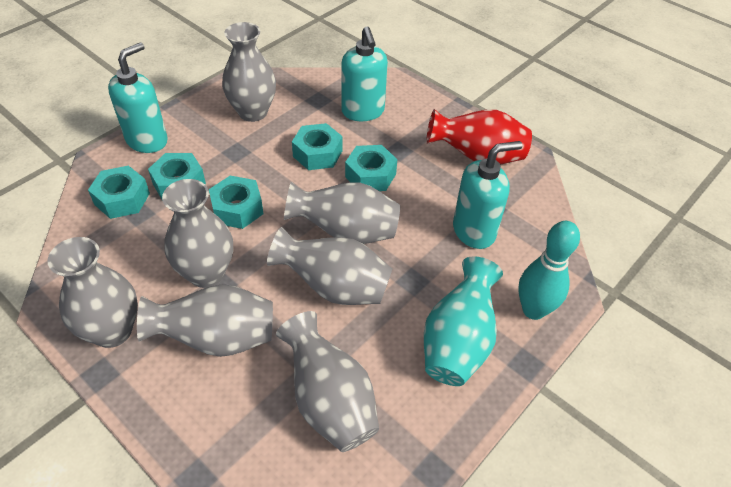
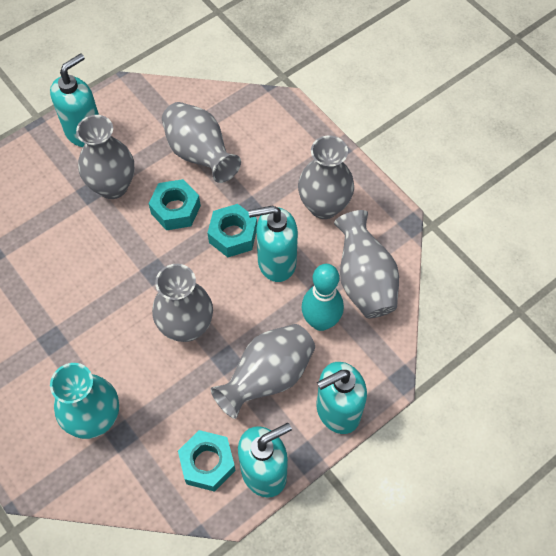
grey vase: [47,237,138,348] [137,284,273,357] [162,179,233,288] [222,22,276,122] [267,227,392,305] [276,311,379,452] [284,182,400,244] = 7 -> [76,115,134,199] [152,264,213,342] [162,102,241,183] [211,324,315,419] [298,136,354,219] [334,210,399,318] = 6
red vase: [426,109,532,164] = 1 -> none = 0
turquoise nut: [88,166,150,219] [148,153,206,199] [209,176,264,229] [292,123,342,170] [345,145,397,191] = 5 -> [148,179,201,230] [178,430,236,492] [208,204,257,257] = 3
turquoise soap dispenser: [108,42,168,153] [341,26,388,121] [453,141,522,249] = 3 -> [50,53,99,147] [238,423,292,498] [248,205,298,282] [317,362,367,434] = 4

